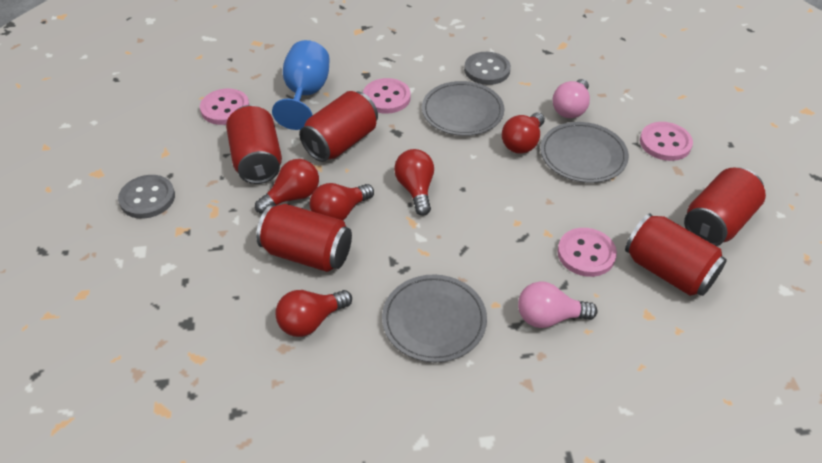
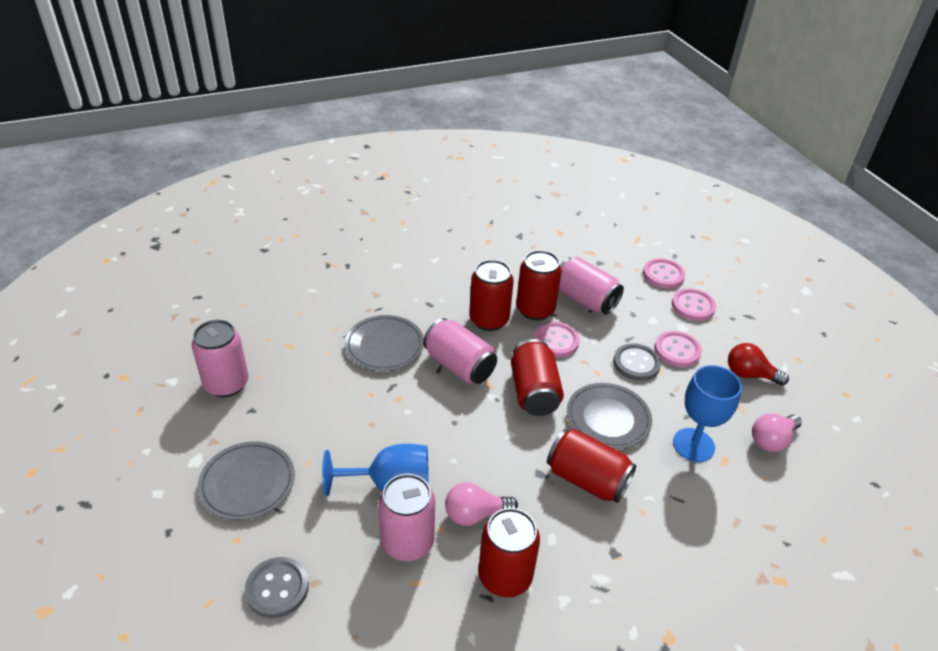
blue goblet: [272,40,330,130] = 1 -> [322,444,429,496] [673,365,742,462] = 2
pink can: none = 0 -> [192,320,249,397] [379,474,435,561] [423,318,497,384] [559,257,624,315] = 4
red light bulb: [255,159,319,214] [275,290,352,337] [310,183,374,220] [394,149,434,216] [502,112,545,154] = 5 -> [728,343,789,386] = 1

